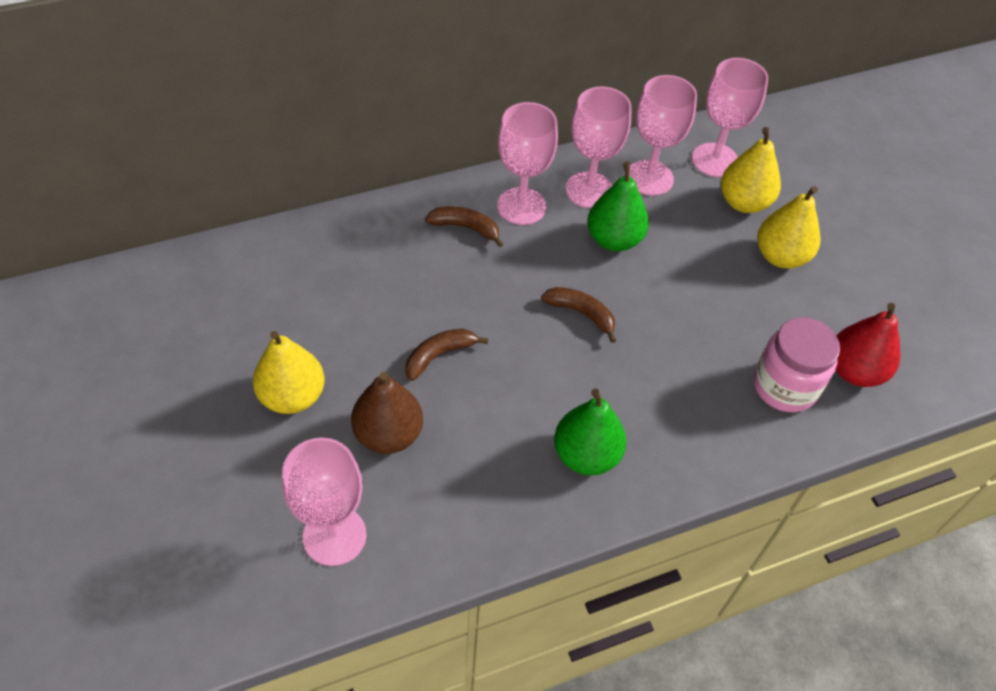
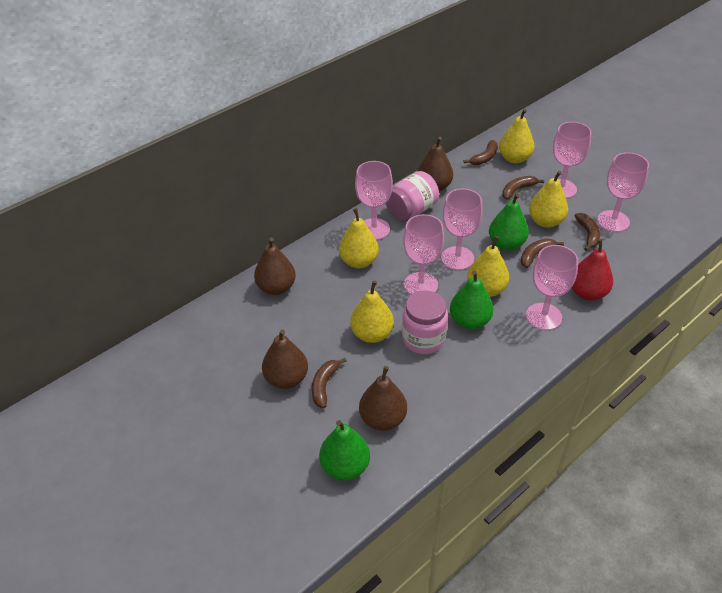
brown banana: [405,328,488,381] [425,207,503,247] [541,287,616,343] = 3 -> [312,358,347,408] [464,140,498,165] [502,176,544,200] [521,238,564,268] [575,213,600,251] = 5
brown pear: [351,372,423,454] = 1 -> [254,237,296,295] [262,329,308,389] [359,366,407,431] [418,137,453,191] = 4
green pear: [554,388,627,475] [587,162,649,251] = 2 -> [319,420,370,480] [450,271,493,329] [489,193,529,250] = 3
pink goblet: [282,438,366,566] [497,102,558,225] [566,86,632,208] [629,75,697,196] [692,58,768,177] = 5 -> [355,161,393,240] [403,214,444,295] [441,188,483,270] [526,245,578,330] [553,122,591,199] [597,152,649,232] = 6
pink jar: [754,317,840,412] = 1 -> [386,171,439,221] [402,290,448,354] = 2
yellow pear: [253,331,325,414] [721,127,781,213] [757,186,821,268] = 3 -> [339,208,379,268] [350,281,394,343] [467,236,509,297] [499,109,534,164] [529,171,568,228] = 5

